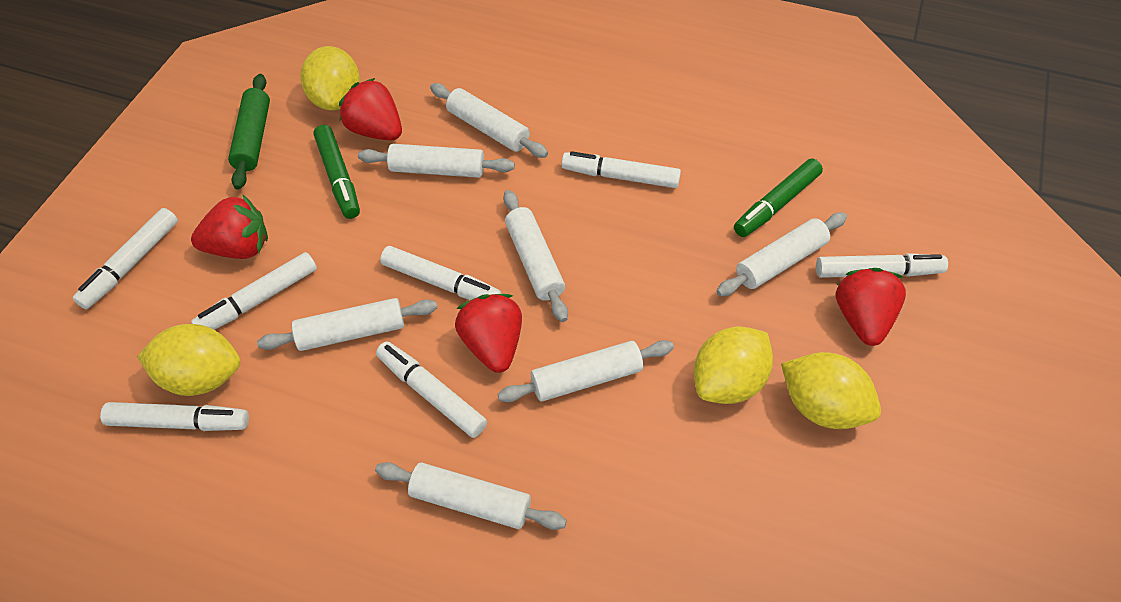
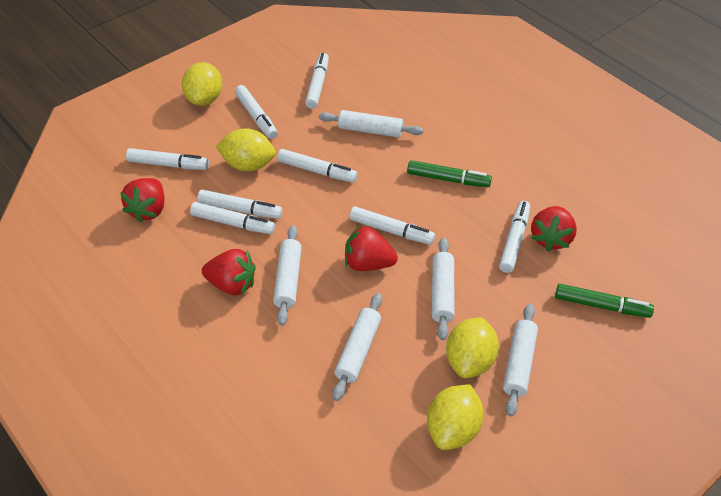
green rolling pin: [228,74,270,190] = 1 -> none = 0
white marker: [73,208,178,309] [100,402,249,431] [191,252,317,330] [376,341,487,438] [380,246,501,300] [561,151,681,188] [816,253,948,278] = 7 -> [126,148,209,170] [190,202,275,234] [197,190,282,219] [235,85,278,139] [277,149,357,182] [305,53,329,109] [349,206,435,245] [499,201,530,273] = 8
white rolling pin: [257,298,437,351] [358,144,515,178] [375,462,567,530] [430,83,548,158] [497,340,674,402] [503,190,568,322] [716,213,847,296] = 7 -> [273,225,302,326] [319,110,423,138] [332,293,382,401] [432,238,454,340] [503,304,538,416] = 5

